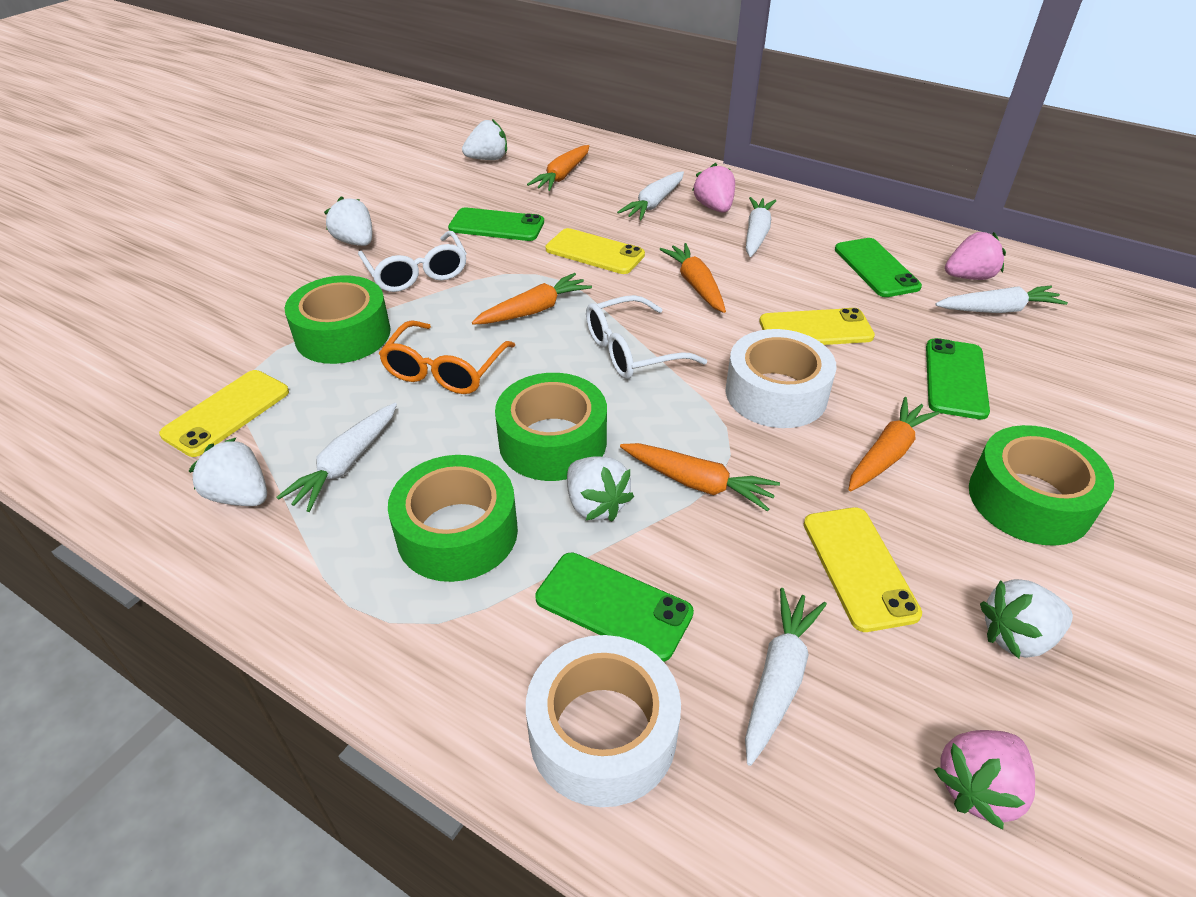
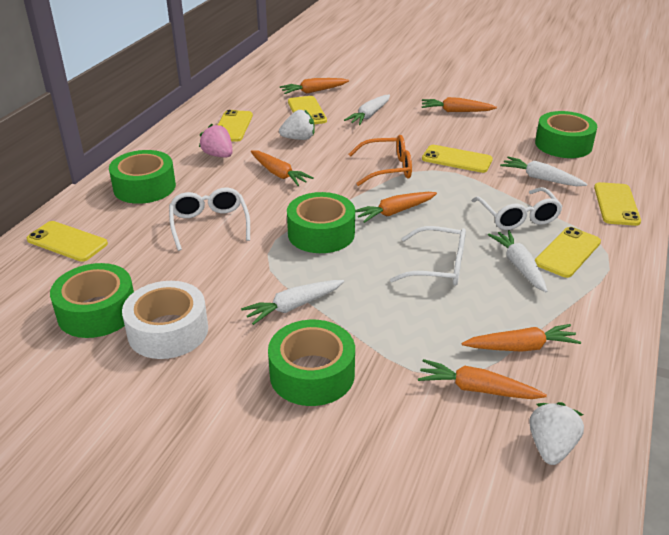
green phone: [448,207,544,241] [535,552,694,662] [835,238,922,297] [926,338,990,420] = 4 -> none = 0
green tape: [284,275,390,364] [388,455,518,582] [495,373,607,481] [969,425,1114,546] = 4 -> [50,263,134,338] [109,150,176,204] [268,320,355,406] [287,192,355,253] [535,111,597,158] = 5
orange carrot: [472,273,592,325] [527,145,589,191] [620,443,780,512] [660,243,726,313] [848,397,940,491] = 5 -> [251,150,314,186] [280,78,349,94] [355,192,437,223] [418,359,547,399] [422,97,497,112] [462,324,581,352] = 6
pink strawberry: [692,163,735,212] [934,730,1035,829] [945,232,1006,280] = 3 -> [199,124,233,157] = 1
white carrot: [276,403,397,512] [617,171,684,220] [745,588,827,766] [746,197,776,257] [935,286,1068,313] = 5 -> [241,280,344,325] [344,95,390,125] [488,230,548,292] [500,157,587,186] = 4
white glasses: [358,231,467,292] [586,295,707,379] = 2 -> [169,188,250,251] [390,226,466,286] [472,187,563,230] = 3
white strawberry: [189,438,267,506] [324,196,372,246] [462,119,507,160] [567,456,634,522] [980,579,1073,659] = 5 -> [279,109,315,140] [529,402,584,465] = 2
white tape: [526,635,681,807] [725,329,837,428] = 2 -> [122,281,208,359] = 1
yellow phone: [159,370,289,457] [546,228,645,274] [759,308,875,345] [804,507,922,632] = 4 -> [27,221,108,262] [218,110,253,142] [288,96,327,124] [422,145,493,173] [535,227,601,278] [594,182,641,226] = 6

